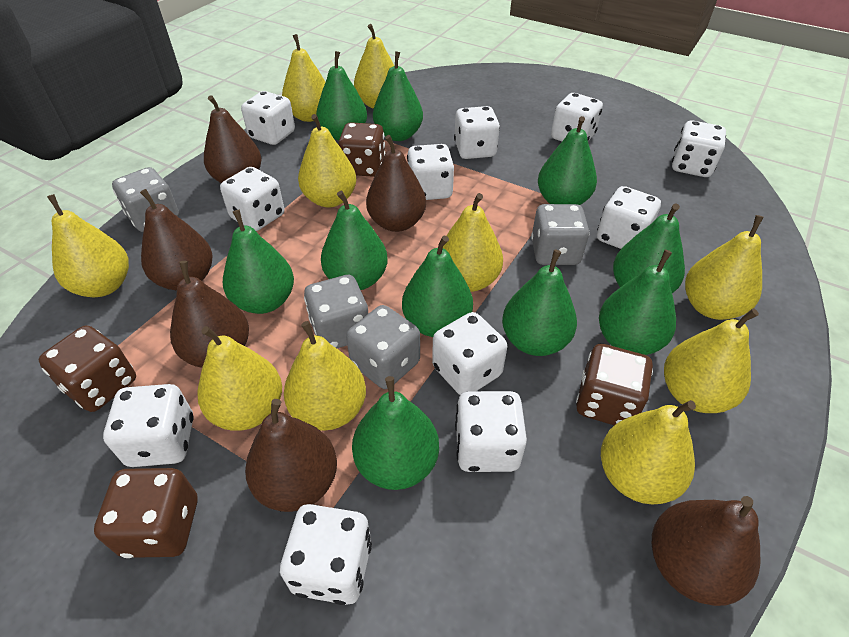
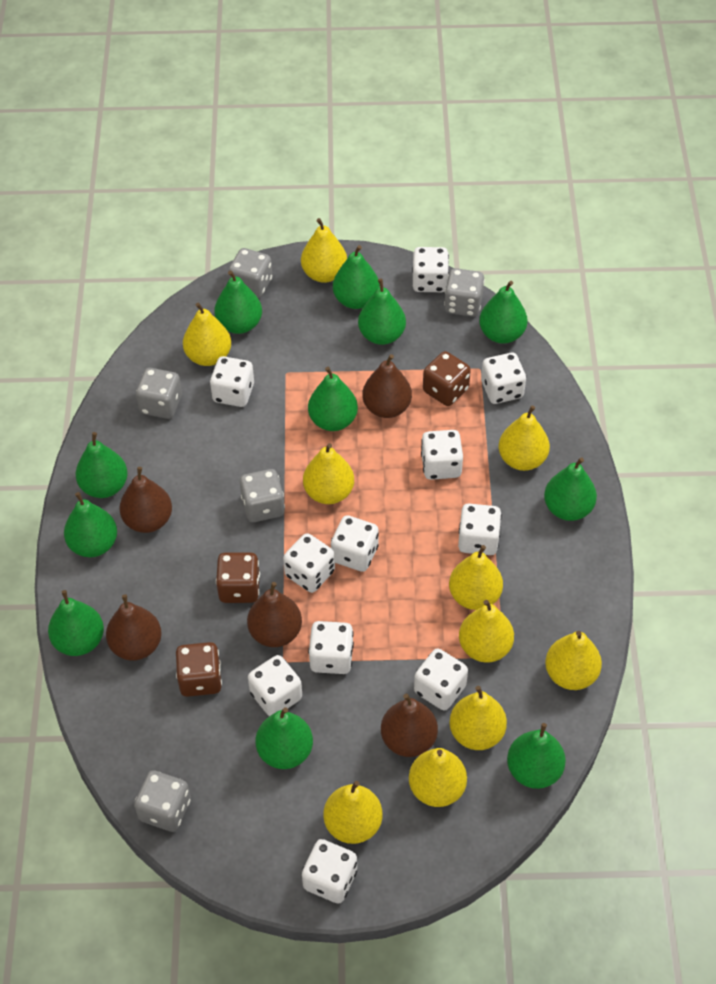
brown dice: [39,325,136,412] [94,468,198,558] [338,122,385,177] [576,344,653,425] = 4 -> [176,642,222,697] [216,553,260,603] [423,351,471,406] = 3
brown pear: [140,189,213,290] [170,261,249,368] [204,95,262,183] [245,399,337,512] [366,135,426,232] [652,496,760,606] = 6 -> [106,594,162,661] [119,467,172,533] [247,582,302,647] [362,354,412,418] [381,694,438,757] = 5
green pear: [223,210,294,314] [316,51,367,140] [321,191,388,290] [352,376,439,490] [373,51,423,141] [402,236,473,337] [502,250,577,356] [538,116,597,205] [599,250,676,355] [613,203,685,293] = 10 -> [48,590,104,656] [64,492,117,557] [76,432,128,498] [214,271,262,334] [256,707,313,769] [308,367,358,431] [333,245,380,309] [358,279,406,345] [479,281,528,344] [507,723,566,789] [544,457,597,521] = 11
grey dice: [112,167,179,232] [304,275,369,348] [346,305,420,389] [531,204,589,265] = 4 -> [134,770,191,832] [136,368,182,419] [229,248,272,298] [240,469,285,522] [444,268,485,317] = 5

